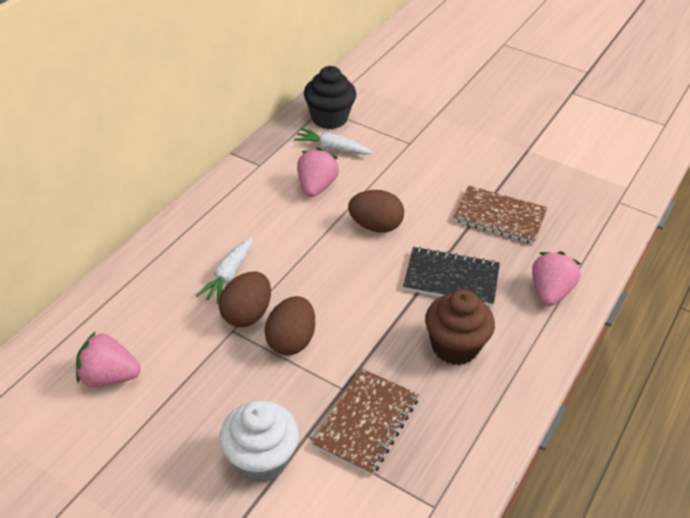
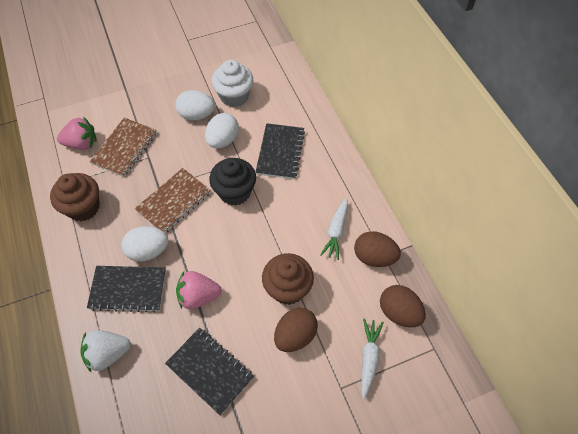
black notebook: [403,247,500,307] = 1 -> [87,266,166,312] [165,328,254,415] [256,123,305,179] = 3
brown cupcake: [425,289,495,365] = 1 -> [50,173,100,221] [262,253,314,305] = 2
pink strawberry: [76,331,141,387] [297,148,339,197] [532,251,581,306] = 3 -> [57,116,97,150] [176,271,222,309] = 2
white egg: none = 0 -> [122,226,169,262] [175,90,215,120] [205,113,239,148] = 3
white strawberry: none = 0 -> [80,330,131,372] = 1

